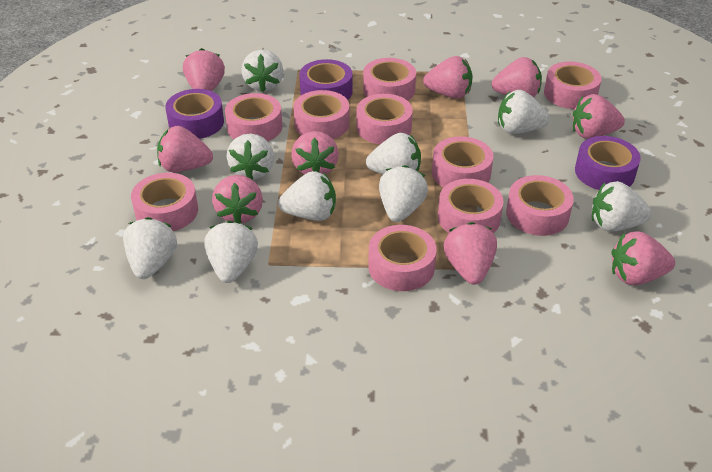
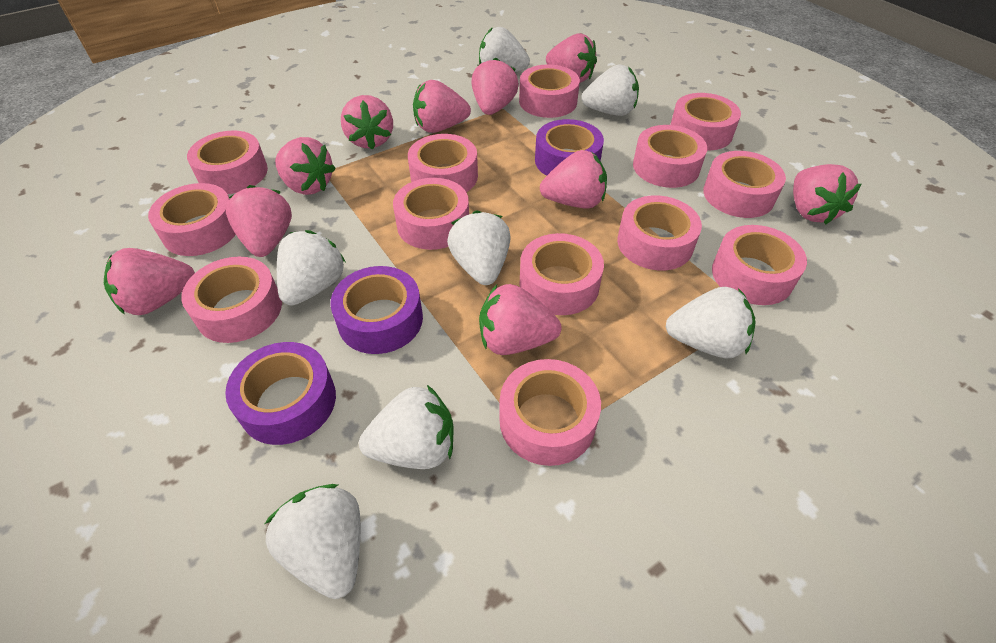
pink strawberry: [157,126,213,172] [183,48,225,91] [212,175,263,224] [291,131,339,175] [423,56,473,99] [444,222,497,285] [492,57,542,97] [573,94,625,139] [612,231,675,285] = 9 -> [104,248,195,315] [226,185,292,257] [275,137,336,195] [341,95,393,150] [413,80,471,133] [472,57,519,115] [479,284,562,355] [540,150,607,208] [546,33,597,83] [793,164,861,225] = 10
pink tape: [131,173,198,231] [225,93,282,141] [293,90,349,139] [357,94,413,144] [363,58,416,101] [368,225,437,291] [432,136,494,187] [438,179,504,233] [506,175,574,236] [544,62,601,109] = 10 -> [148,183,236,256] [181,257,282,343] [187,130,268,194] [393,178,469,250] [408,134,478,192] [500,359,601,466] [519,64,580,118] [519,233,604,315] [617,195,702,270] [633,125,707,188] [670,93,741,150] [703,151,786,218] [712,225,807,305] = 13
white strawberry: [123,217,177,279] [204,221,258,283] [227,134,274,180] [241,50,283,92] [278,171,336,221] [366,133,421,175] [379,165,428,222] [498,90,550,134] [592,181,652,232] = 9 -> [265,484,360,599] [277,230,346,306] [359,385,454,469] [447,210,510,285] [479,27,530,72] [581,64,639,116] [666,287,756,358] = 7

